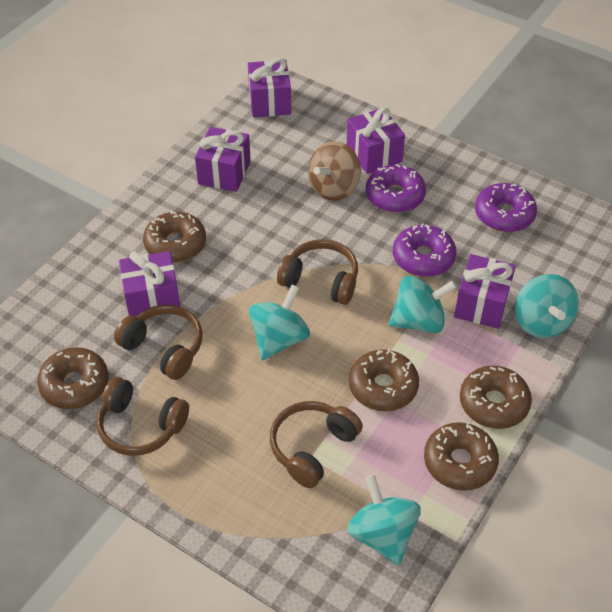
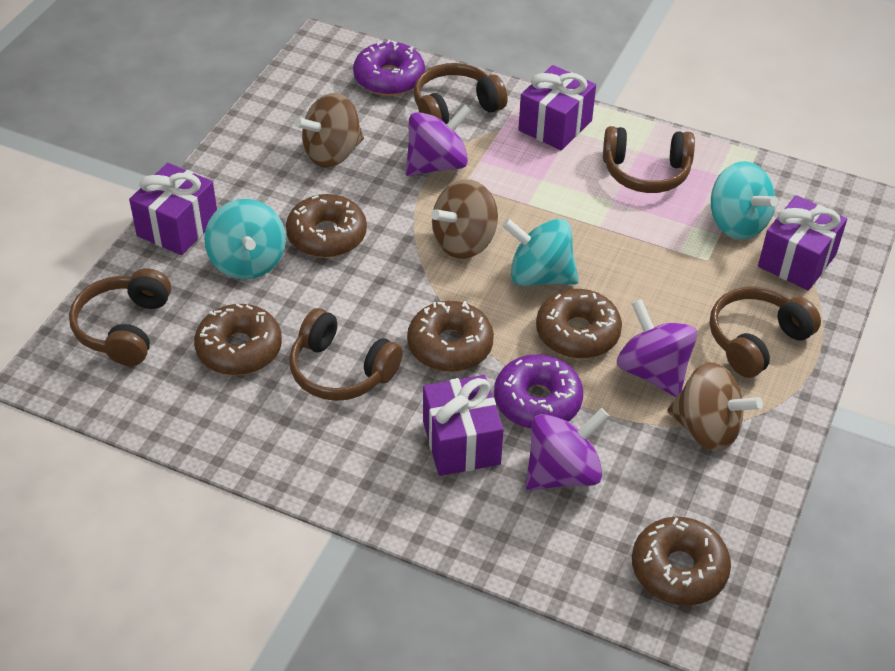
brown headphones: [96,377,189,456] [114,305,202,380] [270,401,363,488] [277,239,358,305] = 4 -> [69,268,171,366] [289,308,403,401] [414,63,508,124] [603,126,695,193] [710,287,821,378] = 5
brown spinning top: [308,141,361,201] = 1 -> [294,93,364,167] [431,179,498,259] [667,362,763,452] = 3
purple donut: [366,164,426,213] [393,223,456,277] [475,183,537,232] = 3 -> [353,40,425,96] [494,354,583,429] = 2
purple gift: [119,251,180,316] [195,127,251,192] [248,58,291,117] [347,107,405,174] [454,254,516,329] = 5 -> [129,163,217,255] [423,375,503,476] [518,65,596,150] [758,195,847,290] = 4
purple spinning top: none = 0 -> [406,105,472,176] [526,408,609,490] [617,299,697,397] = 3
turquoise spinning top: [249,285,310,360] [347,474,421,565] [389,276,457,333] [515,274,579,338] = 4 -> [204,199,286,280] [502,218,579,286] [711,161,778,240] = 3

